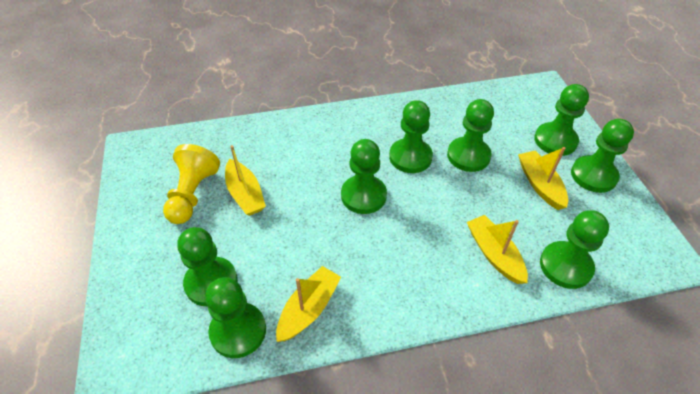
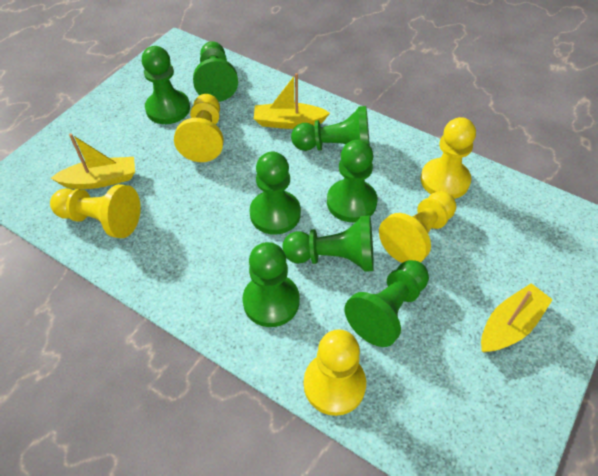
yellow boat: [225,145,266,216] [276,266,341,342] [467,215,528,284] [518,147,568,210] = 4 -> [51,133,135,189] [254,73,330,129] [481,283,553,352] = 3
yellow pawn: [163,144,220,224] = 1 -> [50,184,141,238] [174,94,224,162] [304,329,366,416] [379,191,456,263] [420,117,476,199] = 5

